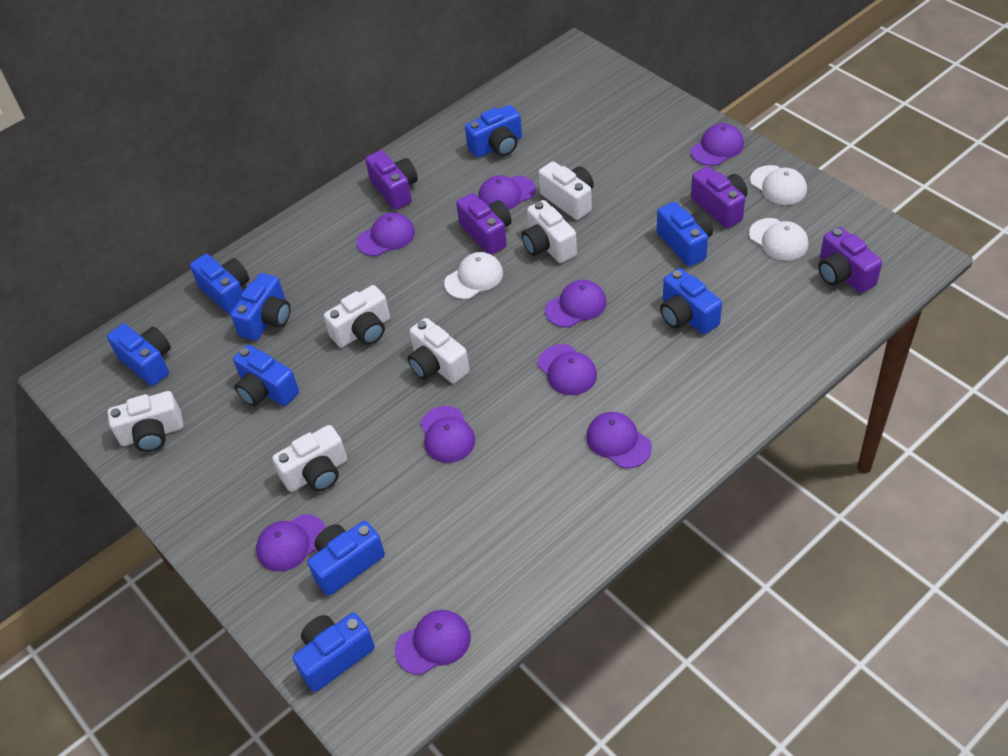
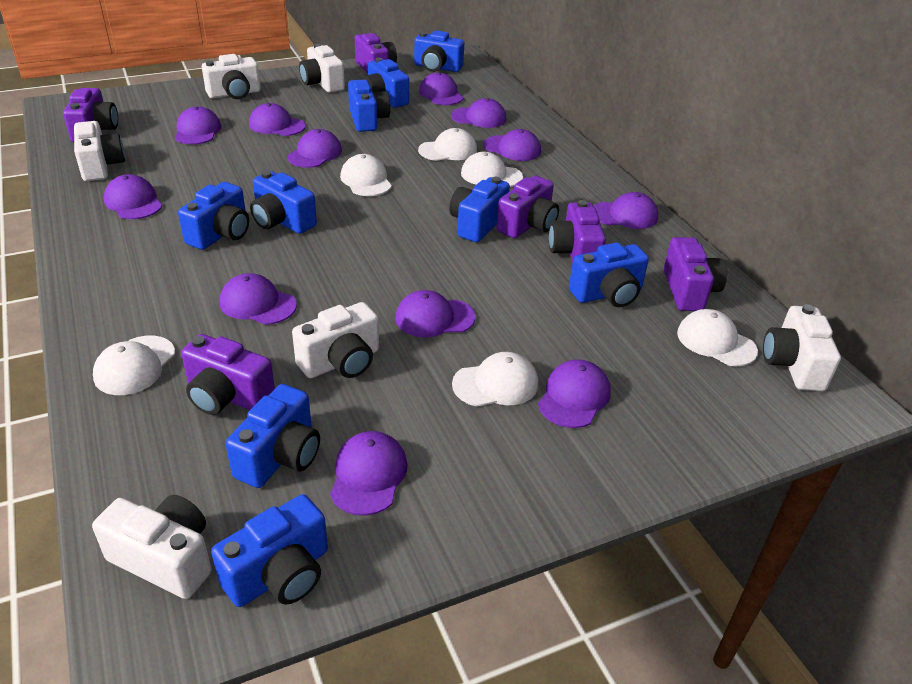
purple camera: [365,150,418,210] [456,193,512,255] [691,166,748,228] [818,227,882,293] = 4 -> [63,88,118,142] [181,334,275,415] [355,33,397,74] [496,176,559,238] [549,200,606,263] [664,237,727,311] = 6
purple cap: [256,514,326,572] [357,212,415,256] [395,610,471,675] [421,406,475,463] [478,175,536,210] [538,344,597,395] [545,280,606,327] [586,412,652,468] [691,123,744,166] = 9 -> [104,174,162,219] [174,106,221,145] [220,273,297,325] [249,103,306,136] [287,129,342,168] [330,431,408,516] [395,290,475,337] [419,72,463,105] [451,98,506,128] [484,129,541,161] [538,359,611,428] [594,192,658,229] = 12
white cap: [444,252,503,299] [749,218,808,261] [750,165,807,205] = 3 -> [93,336,175,395] [340,154,392,196] [418,128,477,161] [452,352,538,407] [461,152,523,187] [677,309,758,366] = 6

